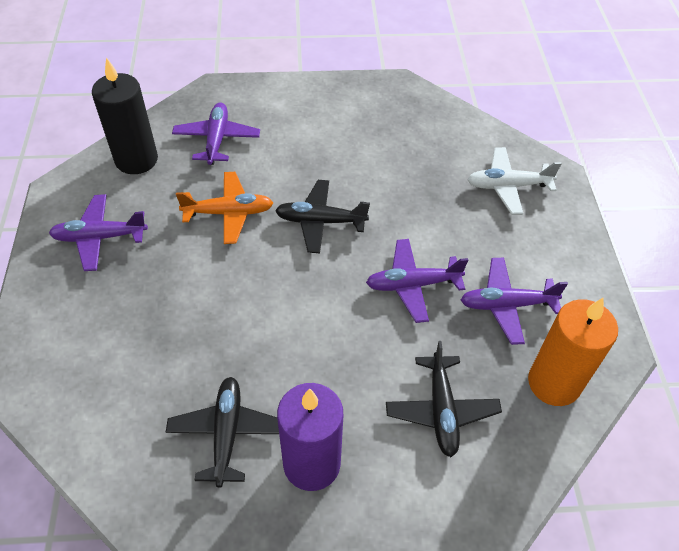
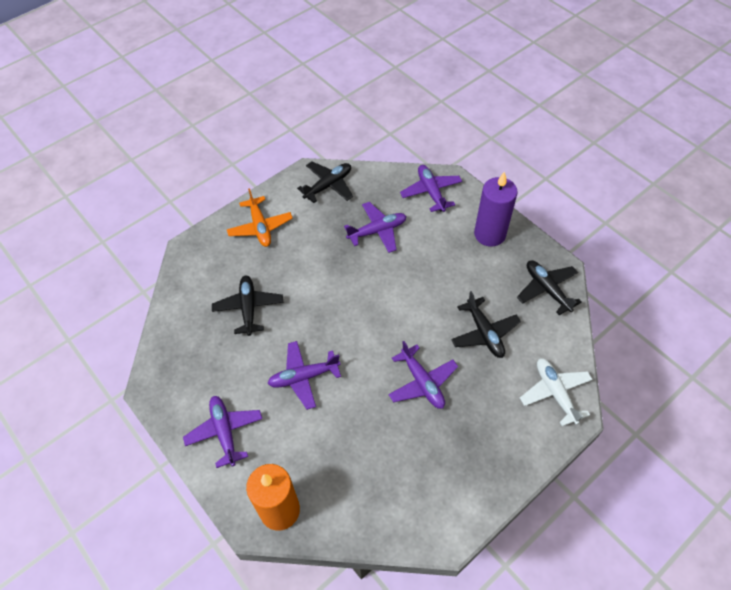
black candle: [92,57,158,174] = 1 -> none = 0
black plane: [166,377,279,488] [275,180,370,253] [386,341,502,457] = 3 -> [212,276,283,336] [297,161,353,203] [451,291,521,358] [517,260,582,315] = 4
purple plane: [49,194,148,271] [172,102,260,165] [366,239,468,323] [461,258,568,345] = 4 -> [183,396,262,468] [267,341,341,410] [344,202,407,253] [388,341,458,409] [400,165,462,212] = 5

